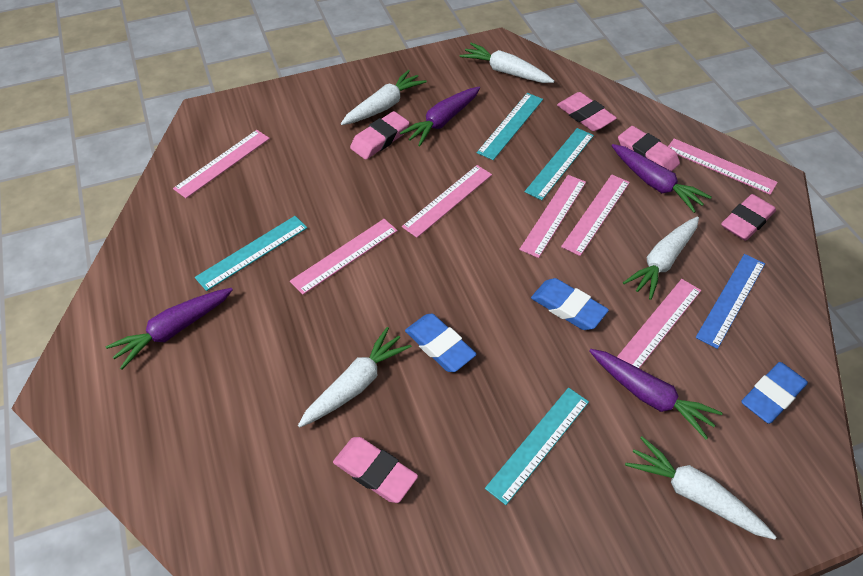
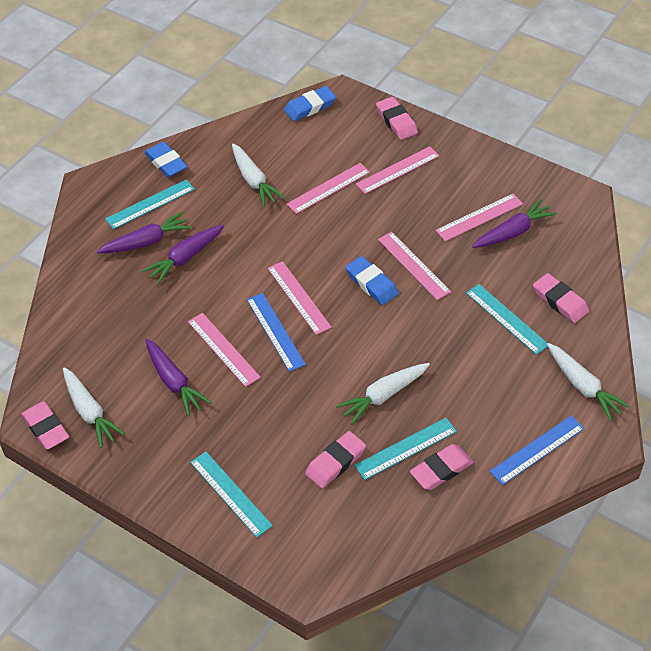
blue ruler: [696,254,765,349] = 1 -> [247,293,306,372] [489,416,584,485] = 2
pink ruler: [173,130,270,198] [290,219,398,295] [402,165,492,238] [519,175,586,258] [561,175,630,256] [617,279,701,368] [668,138,778,195] = 7 -> [188,313,261,387] [267,261,332,335] [286,163,370,214] [356,146,439,194] [378,232,451,300] [436,194,523,241] = 6
white carrot: [298,327,412,427] [341,70,427,125] [460,43,554,83] [623,217,699,300] [625,436,776,540] = 5 -> [63,367,125,448] [232,144,285,207] [336,363,430,425] [547,343,631,421] = 4

